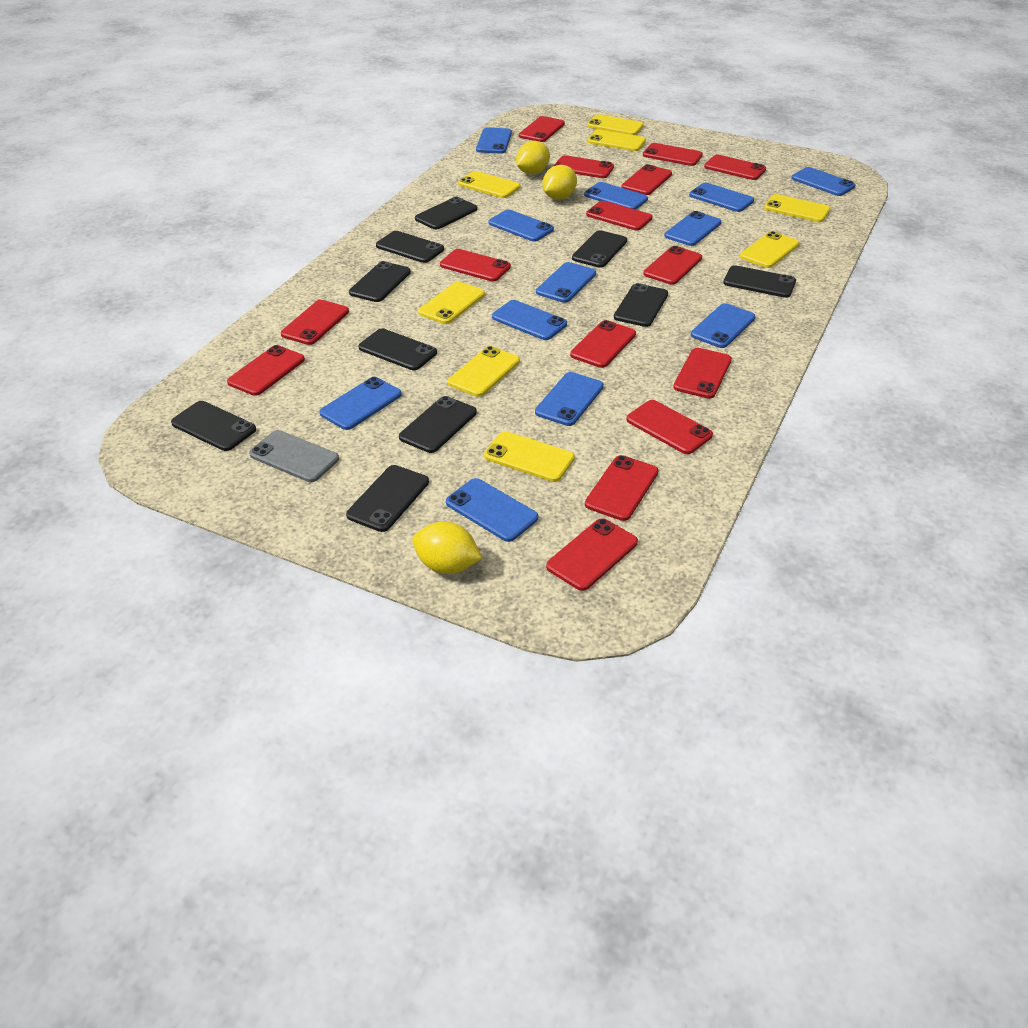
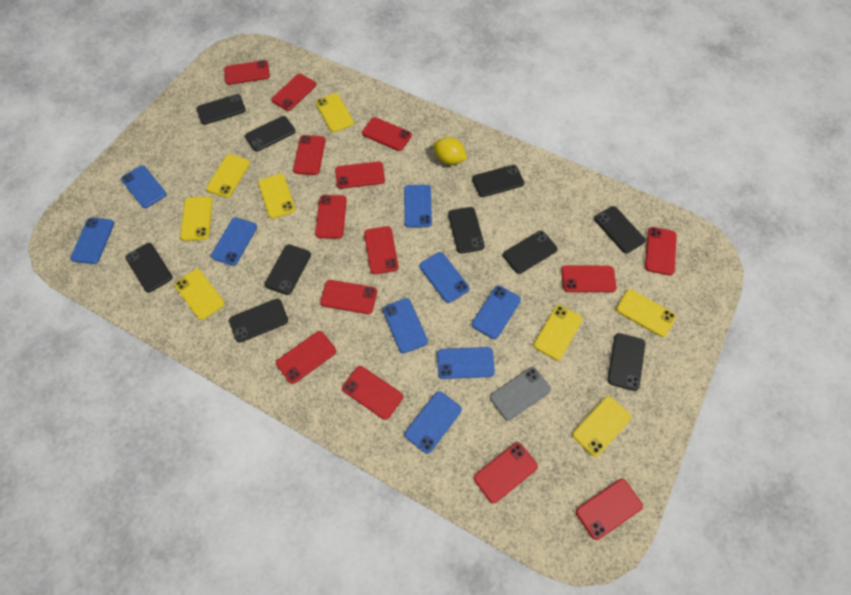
blue phone: [319,377,402,430] [446,478,538,542] [476,127,512,154] [489,210,554,242] [492,300,567,340] [535,372,604,426] [536,262,596,303] [584,182,648,210] [664,211,721,246] [689,183,754,212] [691,303,756,348] [791,167,855,196] = 12 -> [70,217,114,264] [121,165,167,208] [211,217,257,266] [383,298,428,354] [404,185,432,228] [405,391,462,454] [420,252,469,303] [437,347,495,379] [472,286,521,339] = 9
red phone: [227,345,305,396] [281,300,349,345] [440,249,511,281] [519,116,565,142] [546,518,638,591] [554,155,614,178] [570,320,636,368] [585,455,658,521] [586,201,652,230] [621,164,672,195] [626,400,713,454] [643,143,703,166] [643,246,702,285] [673,348,732,399] [704,155,766,180] = 15 -> [224,60,270,85] [271,74,316,111] [276,331,336,384] [293,135,326,175] [315,195,347,239] [320,280,377,314] [335,161,385,189] [342,366,403,420] [362,117,412,151] [364,226,399,274] [474,442,538,503] [561,265,617,292] [576,479,643,540] [645,227,677,275] = 14
yellow lemon: [412,522,482,574] [516,141,550,174] [542,165,577,200] = 3 -> [433,137,467,165] = 1

